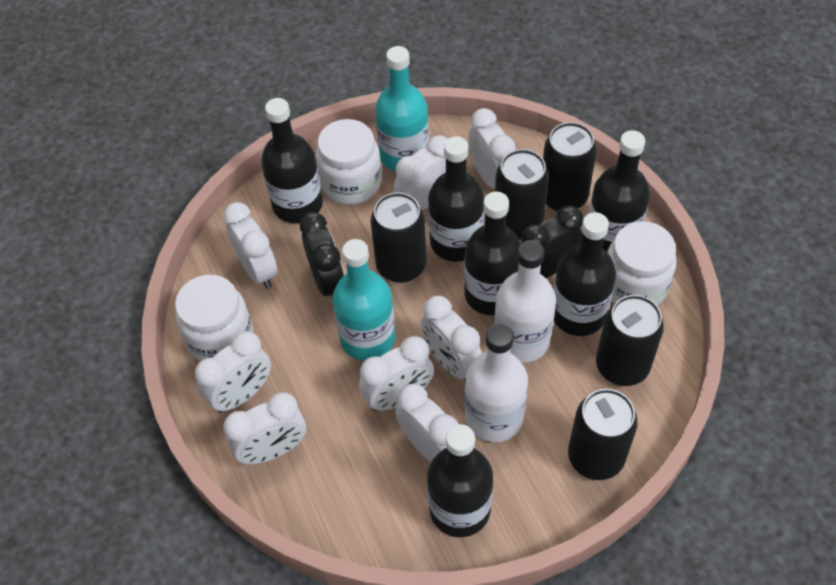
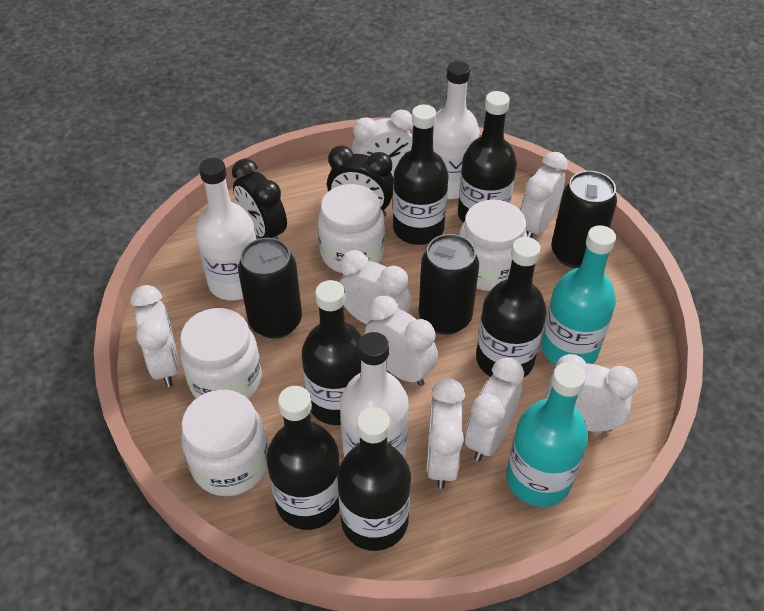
black can: [371,193,427,283] [495,149,549,240] [543,122,597,212] [568,389,638,480] [596,295,664,386] = 5 -> [238,238,302,339] [419,234,479,335] [551,171,617,268] = 3
white bottle: [465,324,528,442] [494,240,556,363] = 2 -> [195,158,257,300] [340,332,409,458] [433,61,480,199] = 3
white jar: [175,275,253,361] [316,119,382,205] [607,221,677,305] = 3 -> [180,308,262,399] [181,390,268,496] [318,184,385,273] [459,200,527,291] = 4

